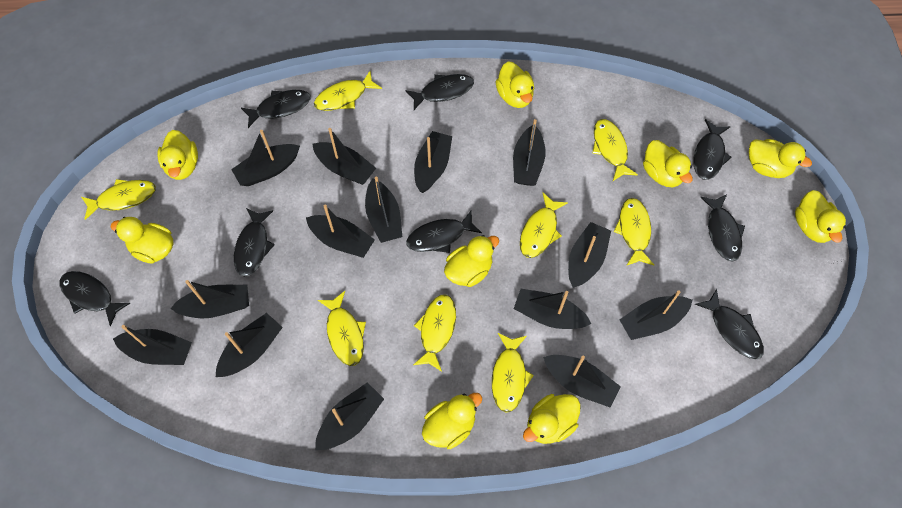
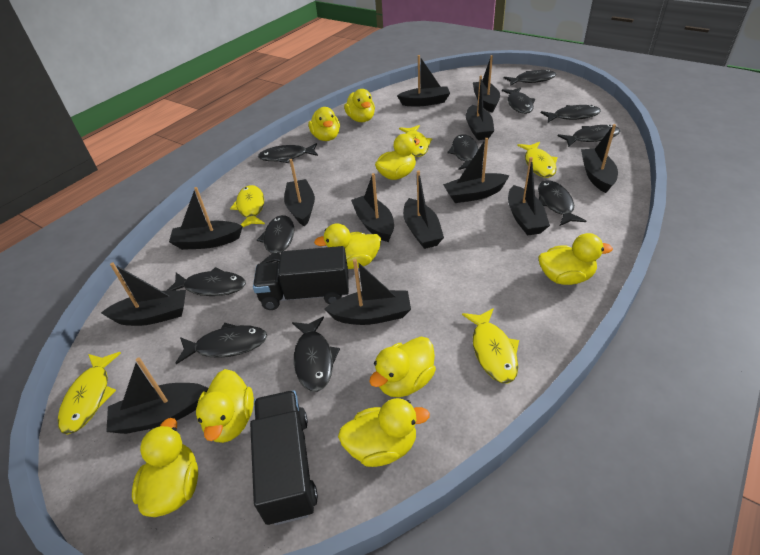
black boat: [113,325,192,365] [170,280,249,319] [216,313,283,377] [231,130,300,186] [306,205,375,258] [312,128,376,185] [315,382,384,450] [365,177,403,243] [414,131,452,193] [513,119,545,186] [514,289,592,329] [543,355,621,408] [568,222,611,288] [620,290,693,340] = 14 -> [101,262,186,326] [106,357,208,434] [169,187,243,250] [284,159,315,226] [324,259,411,325] [351,173,394,242] [397,55,450,106] [403,171,444,249] [443,138,510,203] [466,75,494,140] [473,55,500,113] [508,157,550,236] [581,124,618,193] = 13
black fish: [59,271,130,326] [234,208,275,277] [241,90,311,128] [405,74,474,110] [406,211,482,253] [693,119,732,180] [695,289,764,359] [700,194,745,262] = 8 -> [166,267,246,296] [176,323,267,364] [257,215,294,263] [258,143,318,163] [292,316,340,392] [447,134,483,170] [502,87,535,114] [504,70,556,86] [538,180,586,226] [541,105,601,122] [558,125,620,147] = 11
black truck: none = 0 -> [250,390,318,525] [253,246,349,310] = 2
yellow fish: [81,179,156,220] [314,71,382,111] [318,291,366,366] [413,294,456,372] [492,333,534,413] [520,193,568,258] [593,119,638,181] [613,198,654,266] = 8 -> [58,352,121,435] [230,185,265,228] [399,125,432,157] [462,308,519,384] [517,142,558,178] = 5

